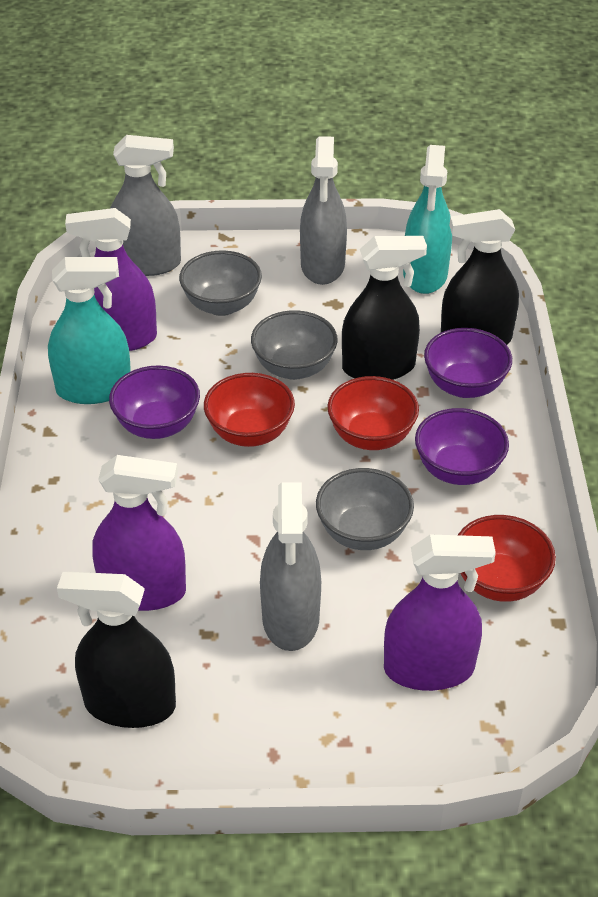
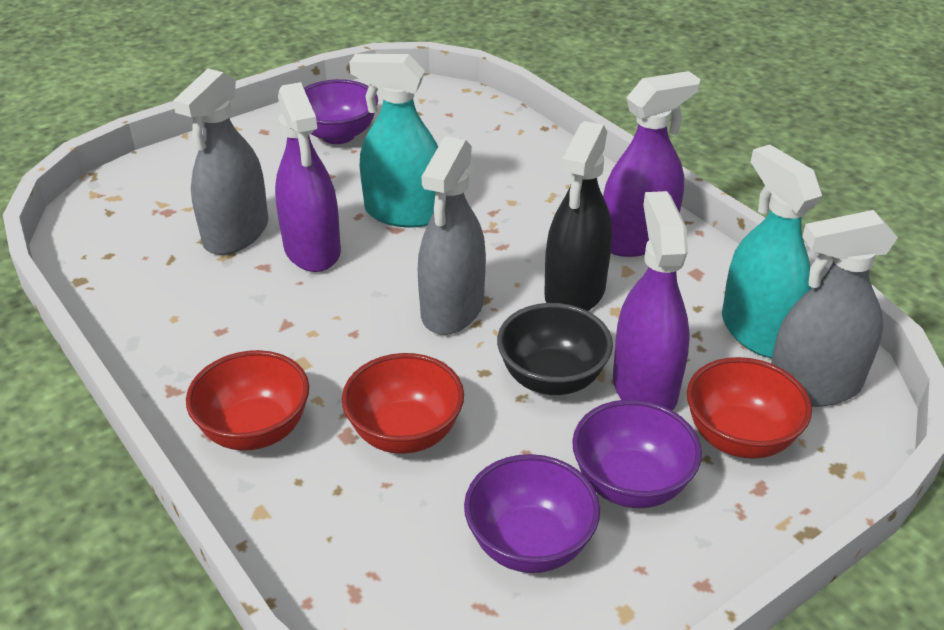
black bowl: none = 0 -> [497,303,613,395] = 1
black spray bottle: [57,572,176,728] [342,236,427,380] [441,209,519,345] = 3 -> [544,121,612,311] = 1
grey bowl: [179,250,262,316] [251,310,338,380] [316,468,414,550] = 3 -> none = 0

